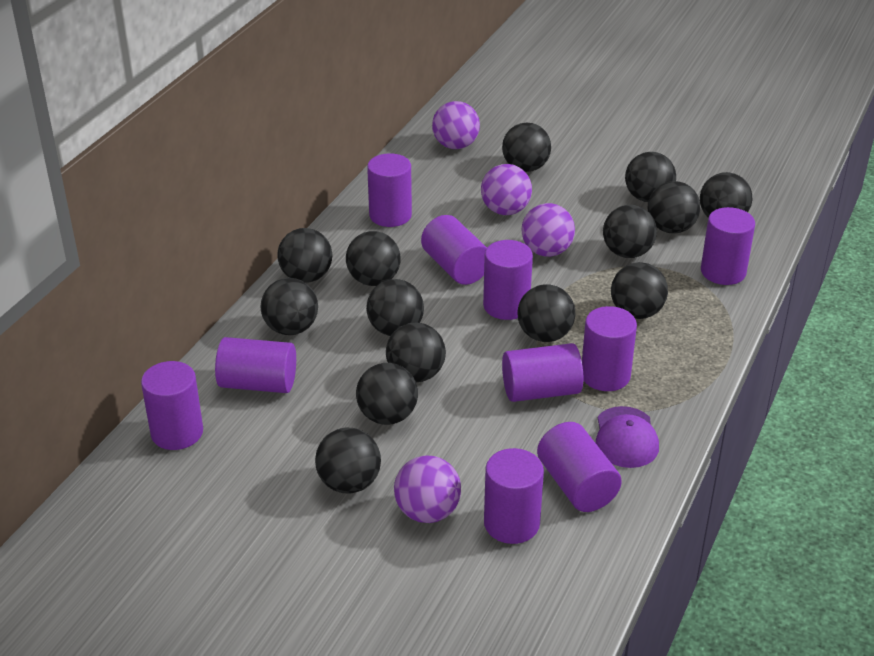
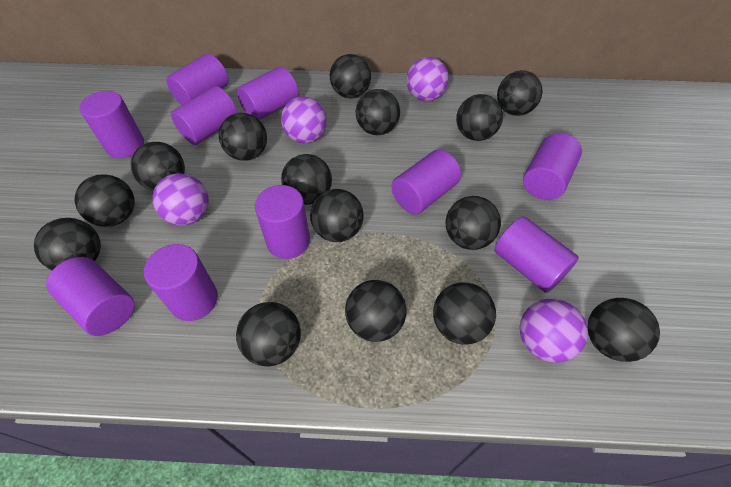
black ball: [261,278,318,335] [277,228,332,283] [315,428,381,494] [346,231,401,286] [356,363,418,425] [366,279,424,336] [386,323,446,382] [502,123,551,172] [517,284,575,342] [603,205,657,258] [611,262,668,319] [625,152,676,202] [648,181,700,233] [700,172,752,217] = 14 -> [34,218,101,270] [75,174,135,227] [131,142,185,191] [219,113,267,161] [236,302,301,367] [281,154,332,205] [310,189,364,242] [330,54,371,98] [345,280,406,342] [356,89,400,135] [433,282,496,345] [446,196,501,250] [456,94,503,141] [497,70,542,116] [587,298,660,362] = 15
purple cap: [596,406,659,468] = 1 -> none = 0

